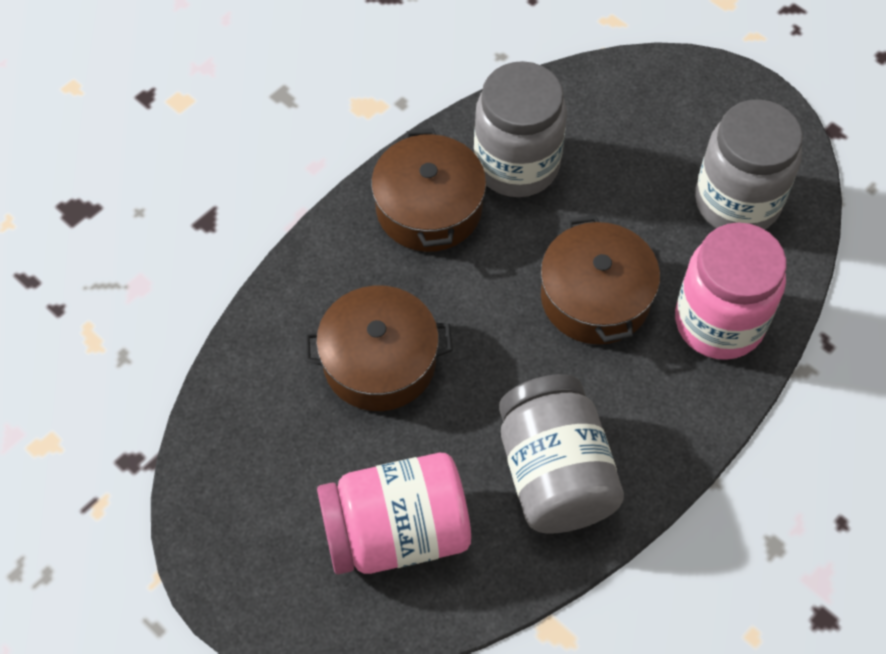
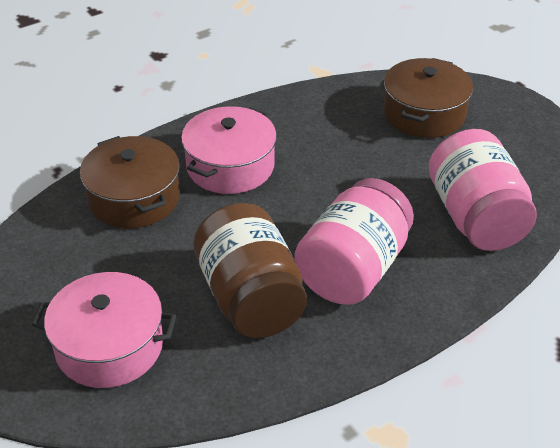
brown jar: none = 0 -> [193,203,307,338] = 1
brown pot: [304,285,452,411] [371,128,486,252] [541,215,660,344] = 3 -> [80,136,180,228] [383,58,473,138] = 2
grey jar: [474,61,567,197] [499,374,624,534] [695,99,803,230] = 3 -> none = 0
pink pot: none = 0 -> [32,272,176,388] [181,106,277,194] = 2

